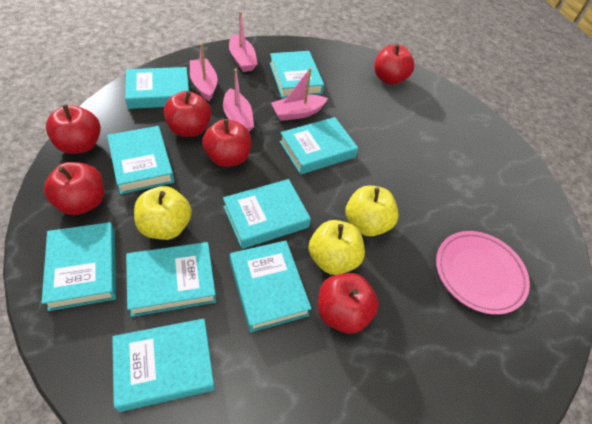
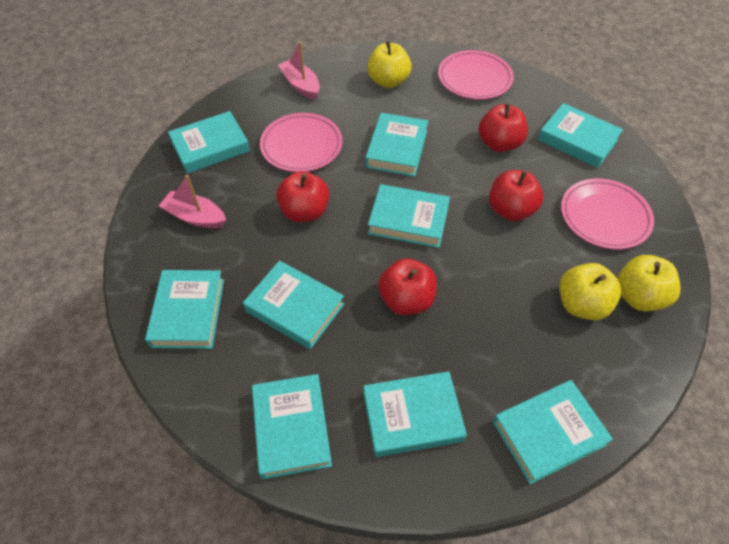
pink boat: [190,43,218,101] [223,69,254,132] [229,11,257,72] [271,68,328,121] = 4 -> [159,175,226,228] [278,41,320,100] = 2
pink plate: [436,231,530,315] = 1 -> [260,113,343,172] [438,50,514,100] [561,178,654,249] = 3
red apple: [44,162,104,215] [46,104,101,154] [164,91,211,137] [202,119,251,167] [318,273,379,334] [374,44,414,85] = 6 -> [276,171,329,222] [378,258,437,315] [478,103,528,152] [489,170,543,221] = 4

